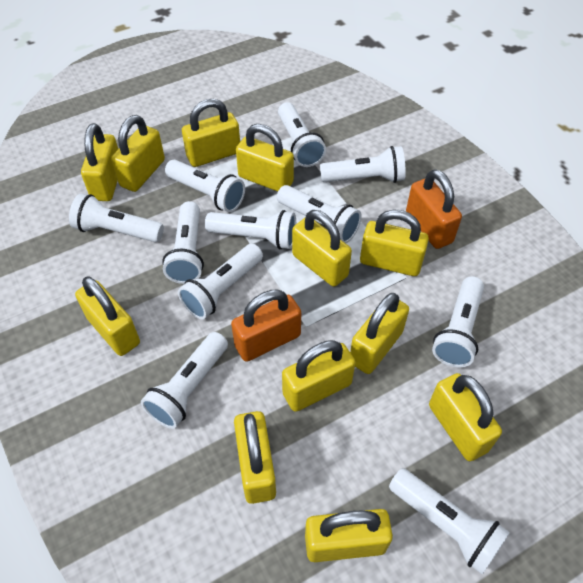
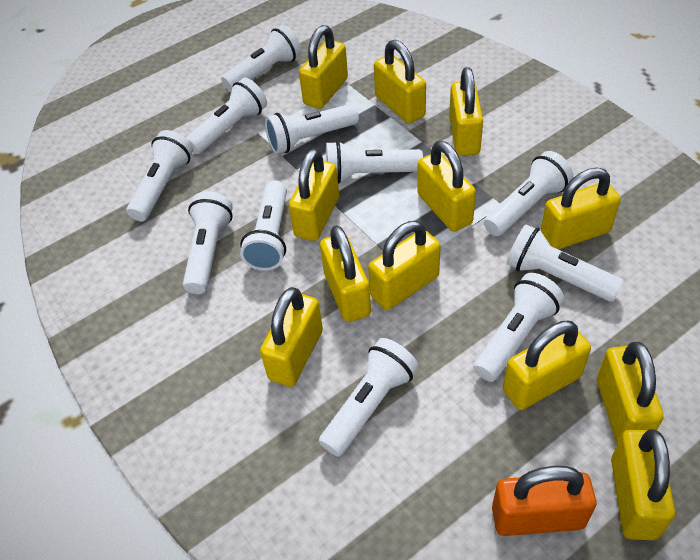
orange padlock: [231,290,301,362] [406,169,462,249] = 2 -> [492,466,597,536] = 1

